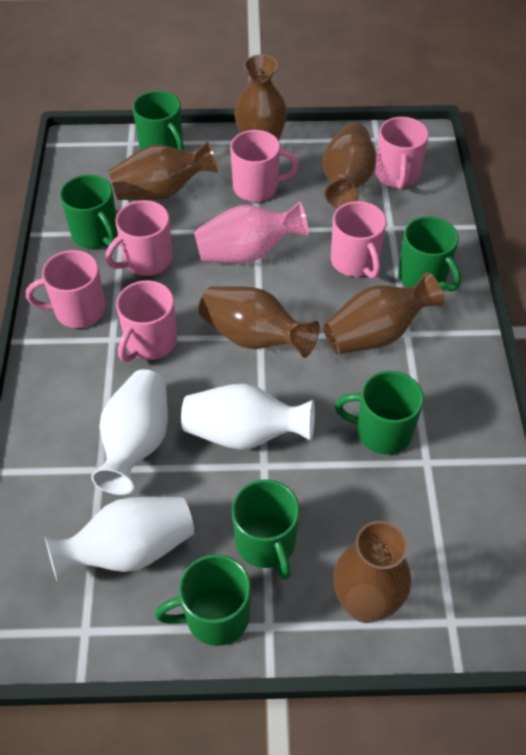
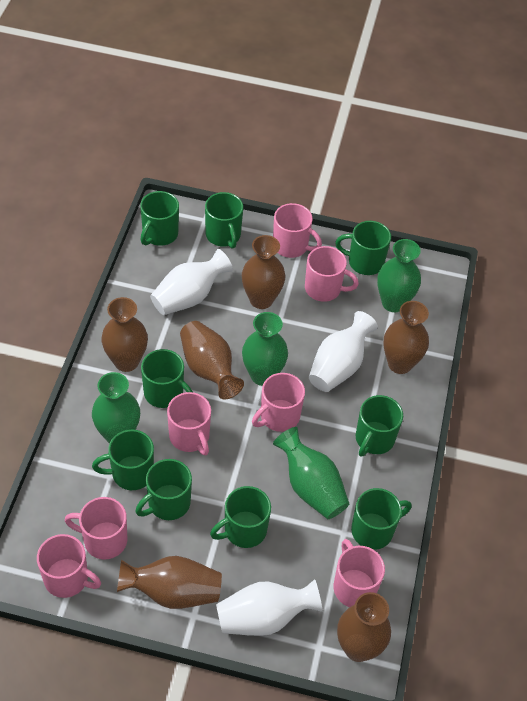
green mug: [60,174,118,249] [133,91,184,150] [155,554,251,646] [232,479,300,580] [335,371,424,455] [398,216,461,291] = 6 -> [92,430,154,490] [135,459,192,520] [140,191,179,246] [141,349,193,408] [205,192,243,249] [210,486,271,548] [335,221,391,275] [351,488,412,550] [356,395,403,457] = 9
green vase: none = 0 -> [92,372,140,444] [242,312,288,386] [273,427,349,519] [377,239,421,312] = 4
pink mug: [26,250,106,328] [105,200,172,276] [116,280,177,362] [230,130,299,202] [331,201,387,278] [375,117,429,189] = 6 -> [37,534,101,598] [65,497,127,559] [167,392,211,455] [252,373,305,432] [273,203,322,258] [305,246,359,302] [333,539,385,607] = 7
pink vase: [194,202,309,263] = 1 -> none = 0

